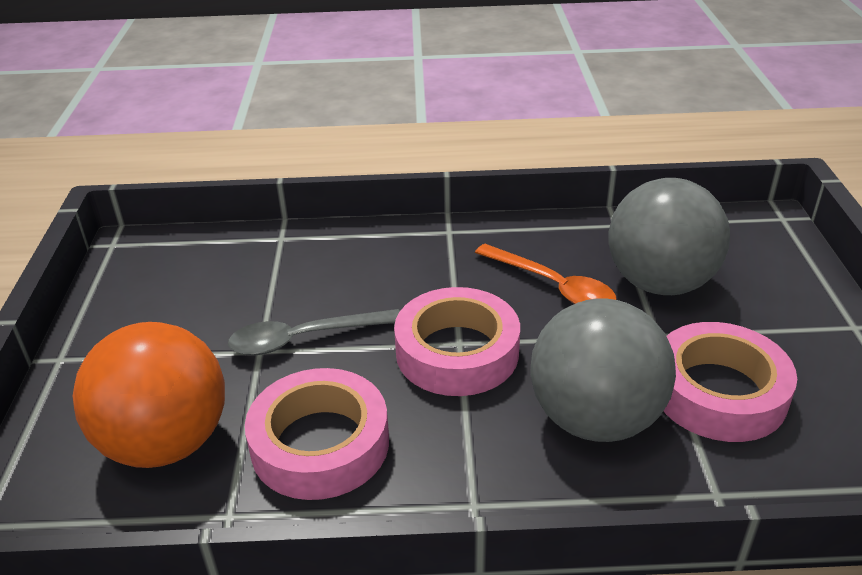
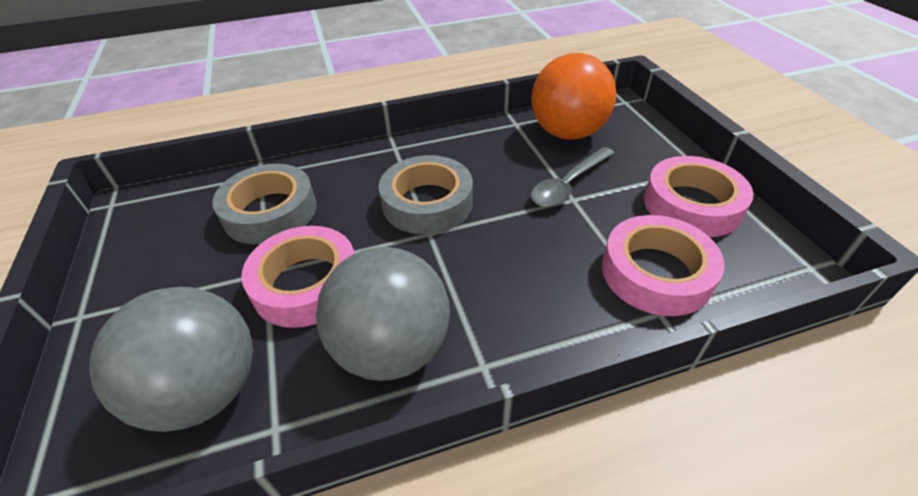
grey tape: none = 0 -> [212,164,317,244] [379,155,473,234] = 2
orange spoon: [475,244,617,304] = 1 -> none = 0

